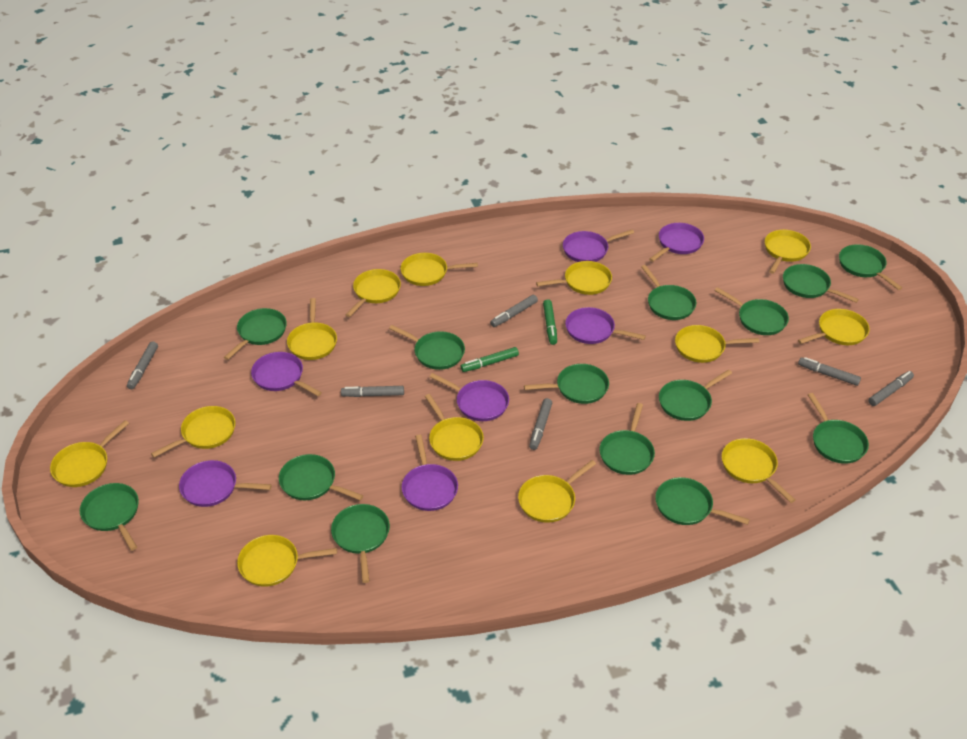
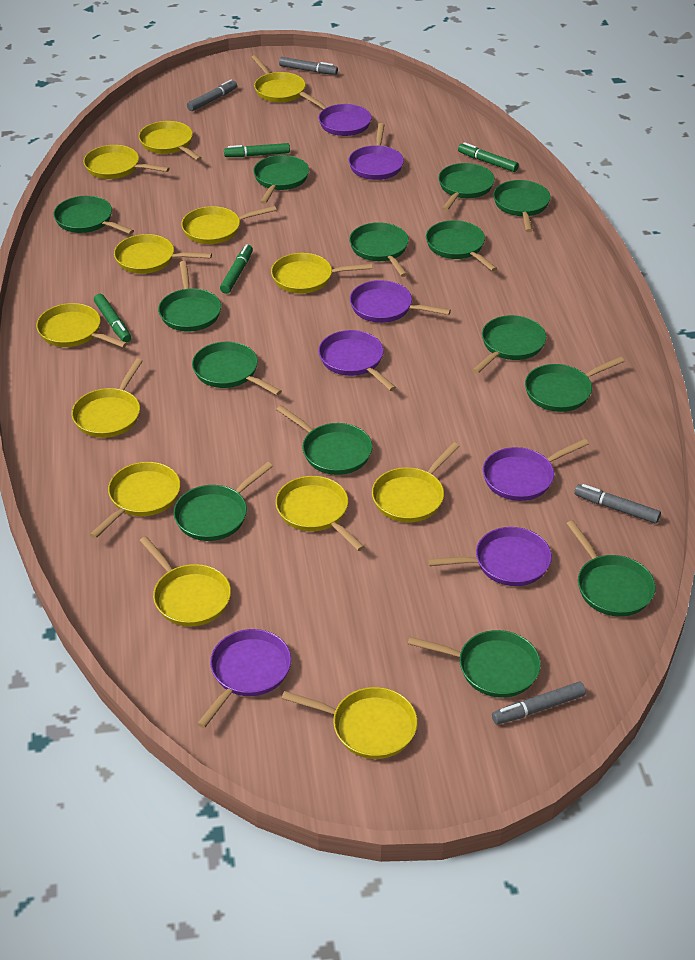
green marker: [460,347,519,372] [543,299,557,345] = 2 -> [94,294,131,342] [220,244,253,294] [224,143,290,157] [458,142,519,172] = 4
grey marker: [127,341,158,389] [341,386,404,397] [490,295,538,327] [529,398,552,450] [798,357,861,386] [868,371,914,406] = 6 -> [187,80,237,111] [279,57,338,75] [492,682,586,725] [575,484,661,524] = 4

